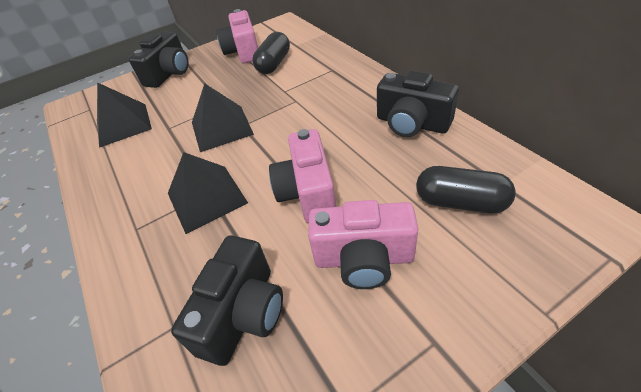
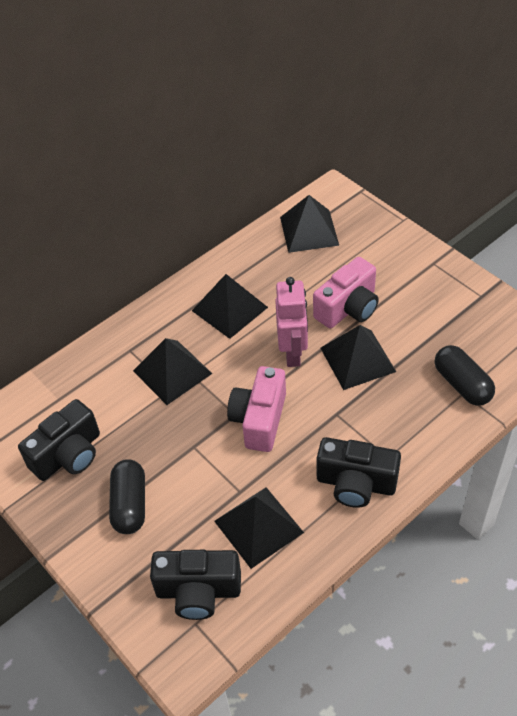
black pyramid: [97,82,152,148] [168,152,248,234] [192,83,254,152] = 3 -> [133,338,212,405] [192,274,268,339] [214,487,304,569] [280,195,339,253] [321,325,396,390] = 5
pink camera: [216,9,258,63] [269,129,336,223] [308,200,418,289] = 3 -> [227,366,286,452] [313,257,379,329] = 2
pink robot: none = 0 -> [275,277,308,367] = 1

